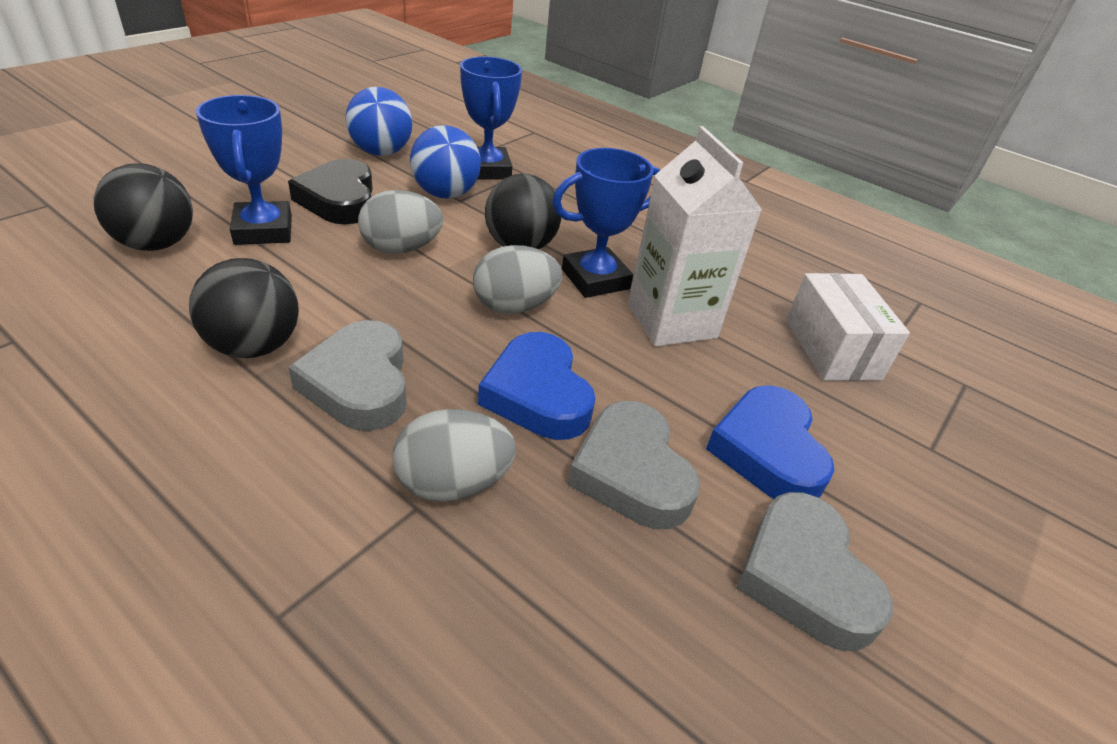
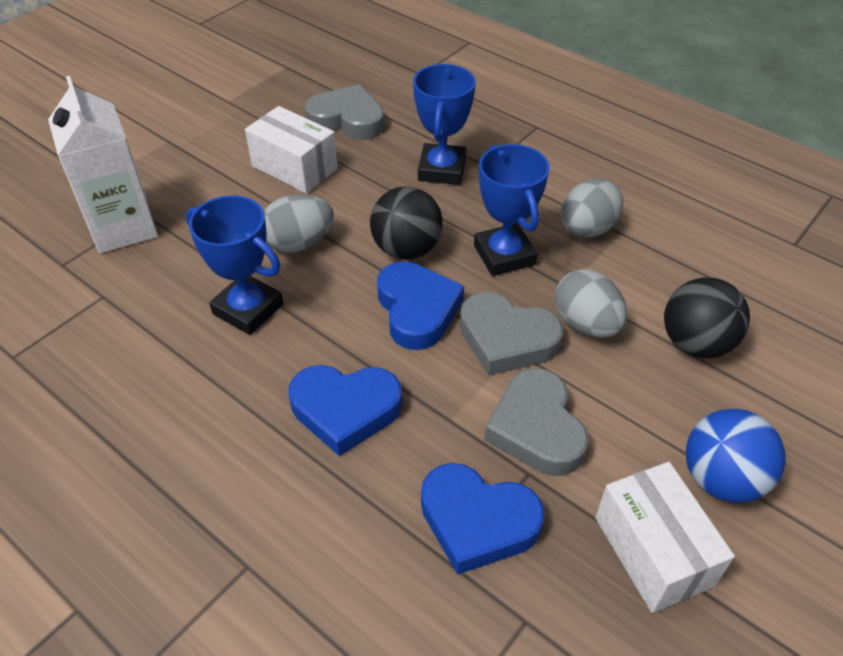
black ball: [94,163,193,251] [189,258,299,358] [485,174,561,249] = 3 -> [370,186,443,260] [664,278,750,359] = 2
black heart: [288,159,373,224] = 1 -> none = 0
blue ball: [346,87,412,156] [410,125,481,199] = 2 -> [686,409,786,503] = 1
blue heart: [478,332,596,440] [706,385,834,499] = 2 -> [288,365,402,456] [377,262,464,350] [421,463,545,575] = 3
white box: [786,273,910,381] = 1 -> [245,106,338,193] [595,462,735,613] = 2

